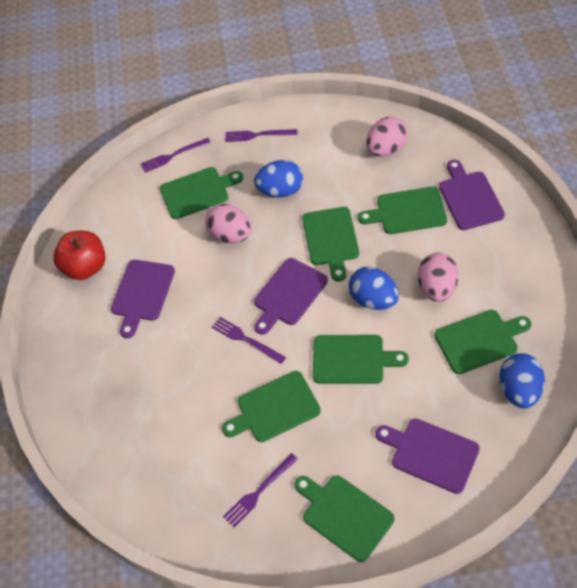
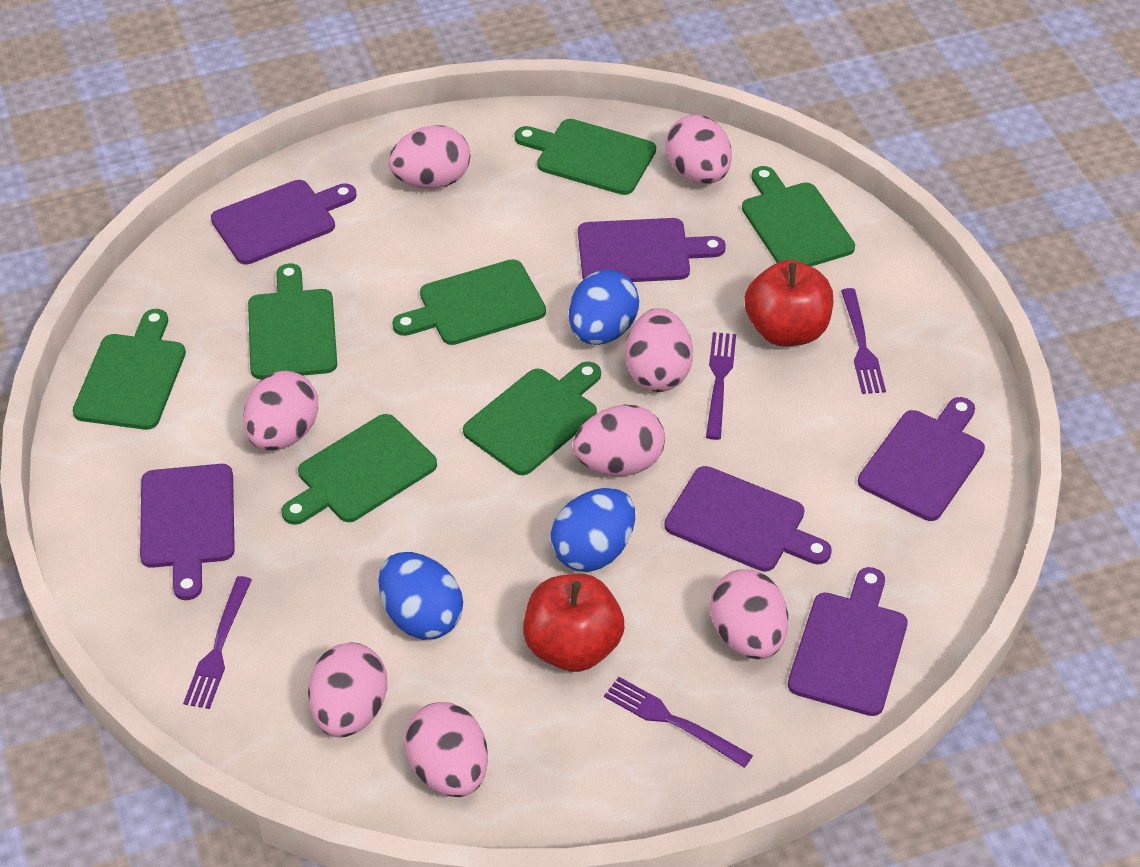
pink egg: [205,204,251,244] [366,117,408,157] [418,253,459,302] = 3 -> [243,371,319,451] [308,643,387,738] [388,125,471,188] [404,702,488,797] [573,405,665,476] [625,308,693,392] [666,115,732,184] [710,569,788,659] = 8
purple cutting board: [111,260,175,338] [254,258,328,335] [375,419,480,494] [439,160,505,230] = 4 -> [140,464,235,600] [211,180,357,265] [578,218,726,282] [665,466,832,572] [788,567,908,716] [858,397,985,521] = 6
red apple: [53,231,106,280] = 1 -> [523,574,624,672] [745,260,833,346] = 2

